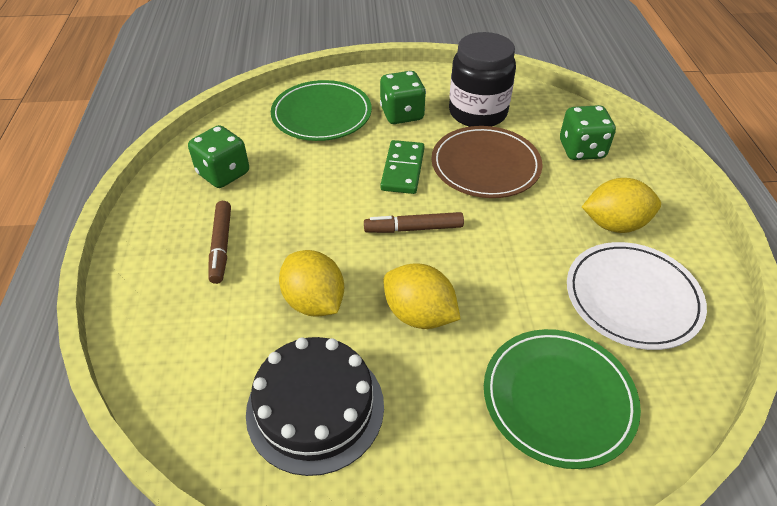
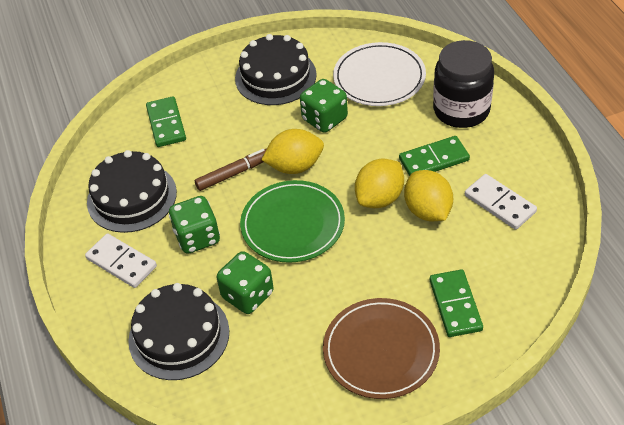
black cake: [246,337,384,476] = 1 -> [87,150,177,233] [128,283,229,380] [235,34,317,105] = 3
brown marker: [208,201,231,284] [364,212,464,233] = 2 -> [195,149,266,191] = 1
green domino: [380,140,424,194] = 1 -> [146,96,186,147] [399,136,470,176] [430,269,483,337] = 3
green plate: [271,80,372,141] [484,329,641,469] = 2 -> [240,180,345,263] = 1
white domino: none = 0 -> [85,233,157,288] [465,174,537,230] = 2

